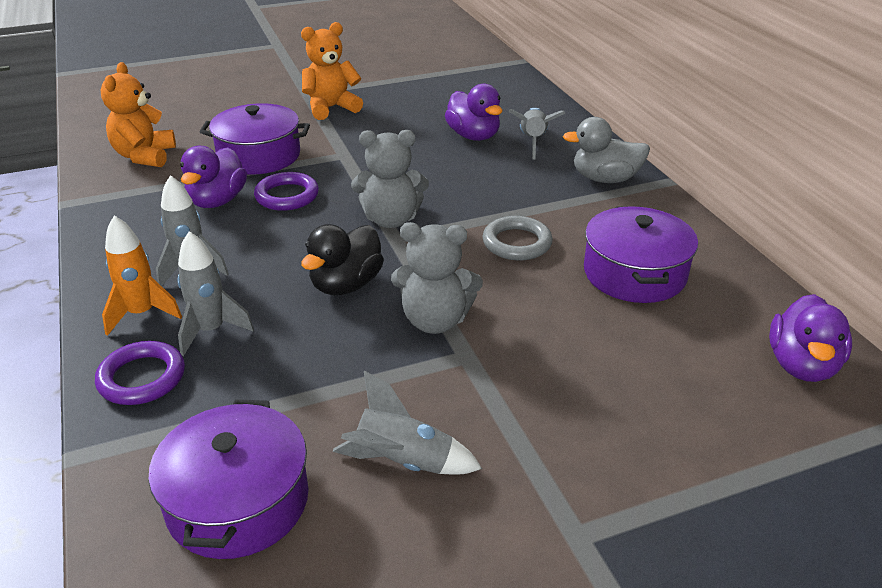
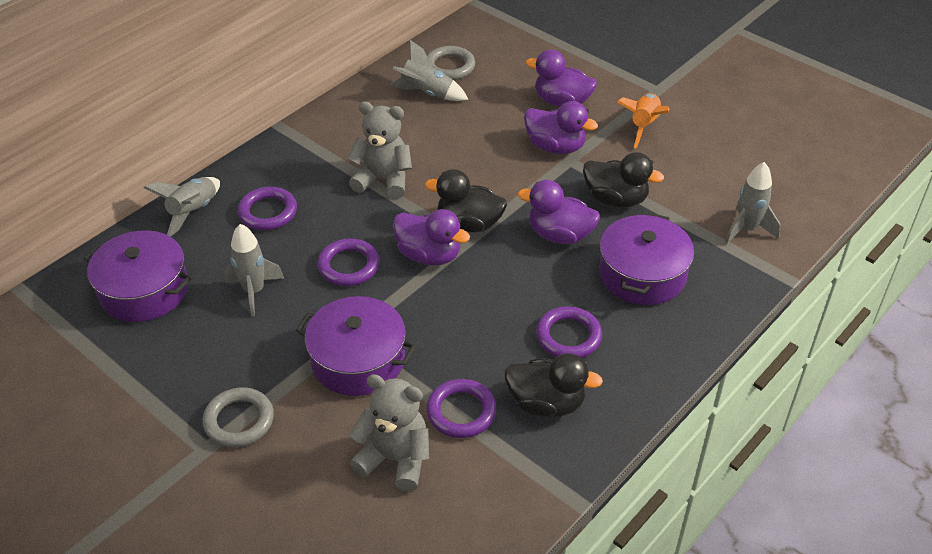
black duck: [301,224,384,295] = 1 -> [425,169,507,232] [505,353,603,417] [583,152,664,208] = 3
grey duck: [563,117,650,183] = 1 -> none = 0
grey ring: [483,216,553,260] = 1 -> [203,387,274,447] [427,46,475,80] = 2
orange teddy bear: [101,62,176,167] [301,22,363,120] = 2 -> none = 0
purple duck: [180,146,247,208] [445,84,502,141] [769,294,852,382] = 3 -> [393,209,470,266] [518,180,600,244] [524,101,598,154] [526,49,597,107] = 4
purple ring: [95,341,185,405] [254,172,319,211] = 2 -> [238,187,297,230] [317,238,380,286] [426,379,497,438] [536,306,602,358] = 4

